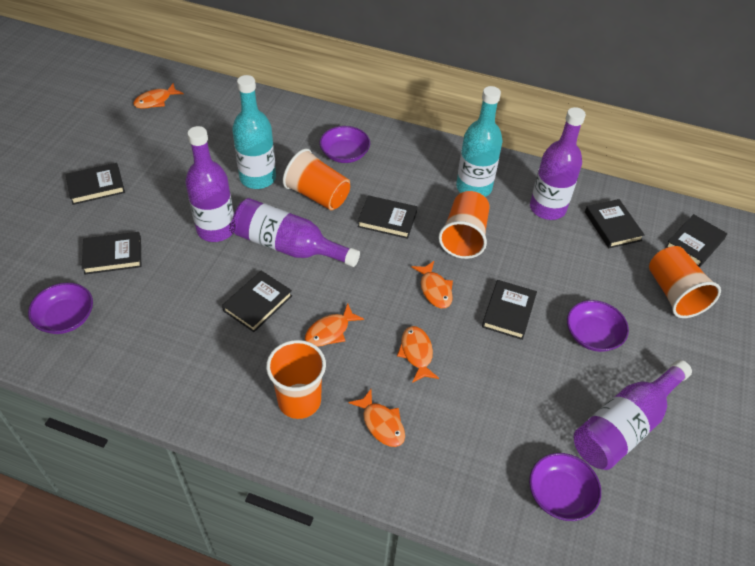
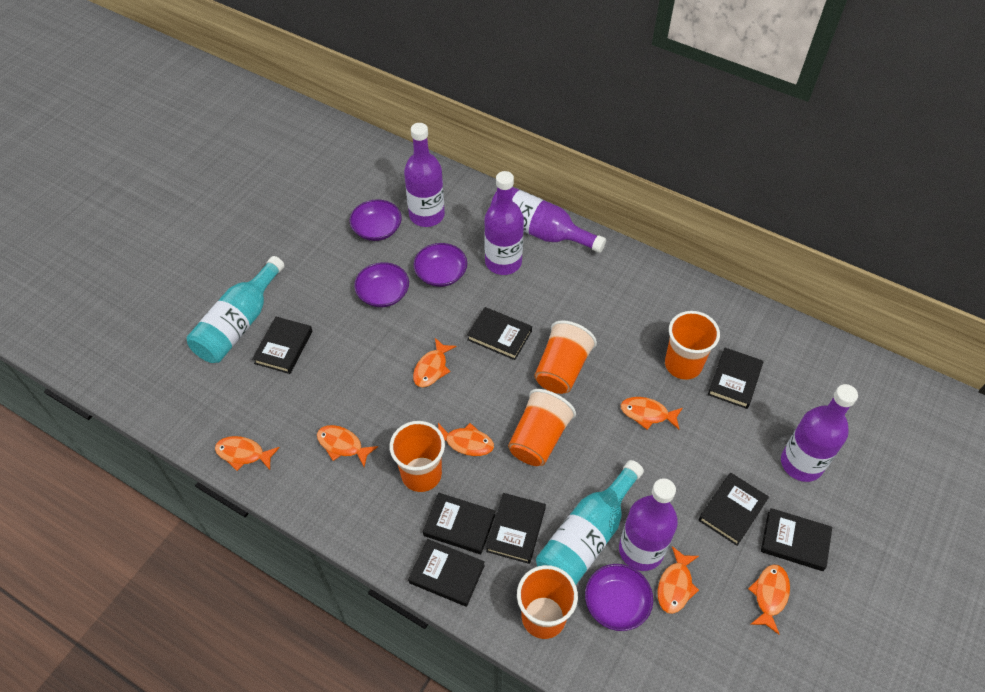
black book: [65,163,125,205] [82,232,141,274] [222,271,292,332] [358,195,417,239] [482,280,537,340] [585,199,645,248] [665,214,727,267] = 7 -> [252,317,312,374] [408,539,485,607] [423,493,495,554] [467,307,532,360] [486,493,546,564] [699,473,769,546] [708,348,763,409] [761,508,832,571] = 8
orange cup: [266,340,326,419] [283,149,350,210] [439,191,490,259] [649,246,721,318] = 4 -> [390,421,445,492] [508,389,576,466] [517,565,578,639] [535,320,597,394] [665,311,720,380] = 5
orange fish: [133,83,184,109] [305,303,364,347] [348,389,405,447] [397,326,439,383] [412,261,453,308] = 5 -> [215,436,280,471] [317,425,378,467] [413,338,457,387] [438,423,494,456] [621,397,683,430] [658,546,699,614] [748,564,790,635] = 7
purple bottle: [186,126,234,242] [232,198,360,267] [530,107,586,220] [573,360,692,470] = 4 -> [404,123,445,227] [484,171,524,275] [490,187,606,253] [619,478,678,571] [781,384,858,482] = 5

